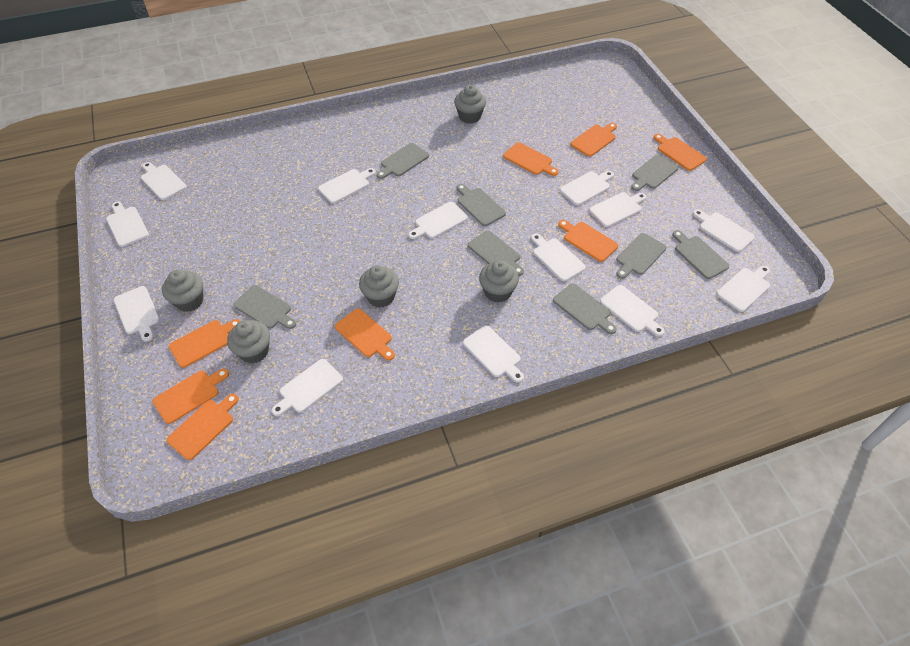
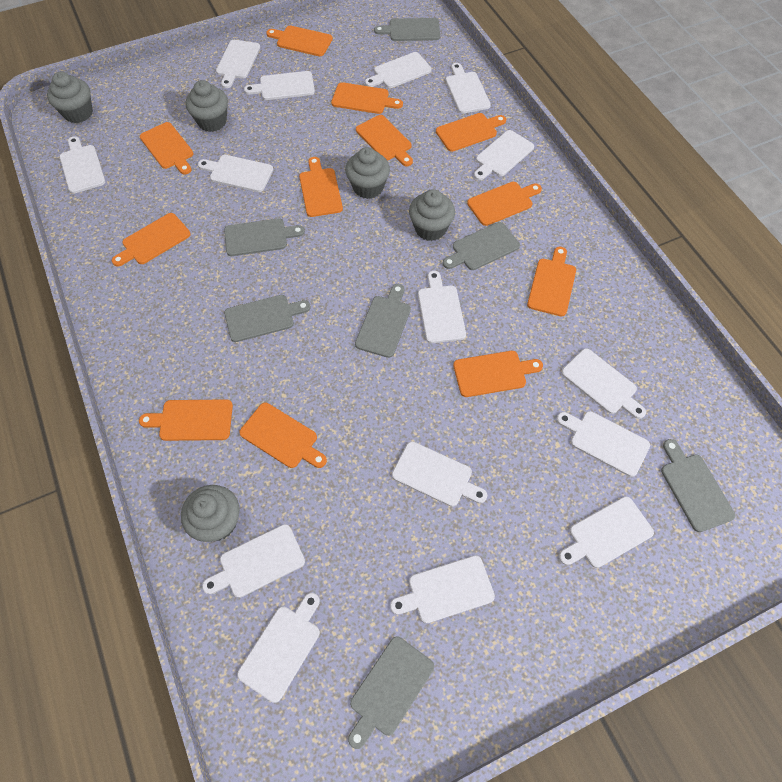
grey cutting board: [234,285,296,329] [377,143,429,179] [457,184,506,226] [468,230,524,276] [553,284,617,334] [616,233,667,279] [631,154,679,191] [672,230,729,279] = 8 -> [224,218,305,256] [224,295,311,342] [348,636,434,749] [355,284,411,358] [374,18,440,41] [443,222,520,270] [661,439,735,532] = 7
orange cutting board: [153,369,229,424] [167,394,239,460] [169,319,240,368] [335,308,395,361] [503,142,559,176] [558,220,618,262] [570,123,617,157] [653,134,707,171] = 8 -> [112,213,191,267] [139,399,233,441] [140,122,194,175] [239,403,327,468] [266,26,333,56] [299,157,343,217] [331,82,403,114] [356,115,413,166] [436,113,506,152] [453,351,543,397] [467,182,542,226] [527,247,576,316] = 12
white cutting board: [106,202,149,247] [114,286,160,342] [141,162,187,200] [272,359,343,416] [318,168,376,203] [408,202,468,239] [463,326,524,383] [531,234,586,282] [560,171,614,205] [589,192,646,227] [600,285,665,337] [693,209,755,252] [716,266,770,312] = 13 -> [60,136,105,194] [198,155,273,192] [202,524,305,598] [216,40,260,88] [237,593,320,703] [244,71,315,100] [365,52,432,88] [390,555,495,623] [392,441,487,507] [418,271,466,343] [445,63,491,114] [474,130,534,180] [557,411,650,477] [559,496,654,568] [562,348,646,419] = 15

